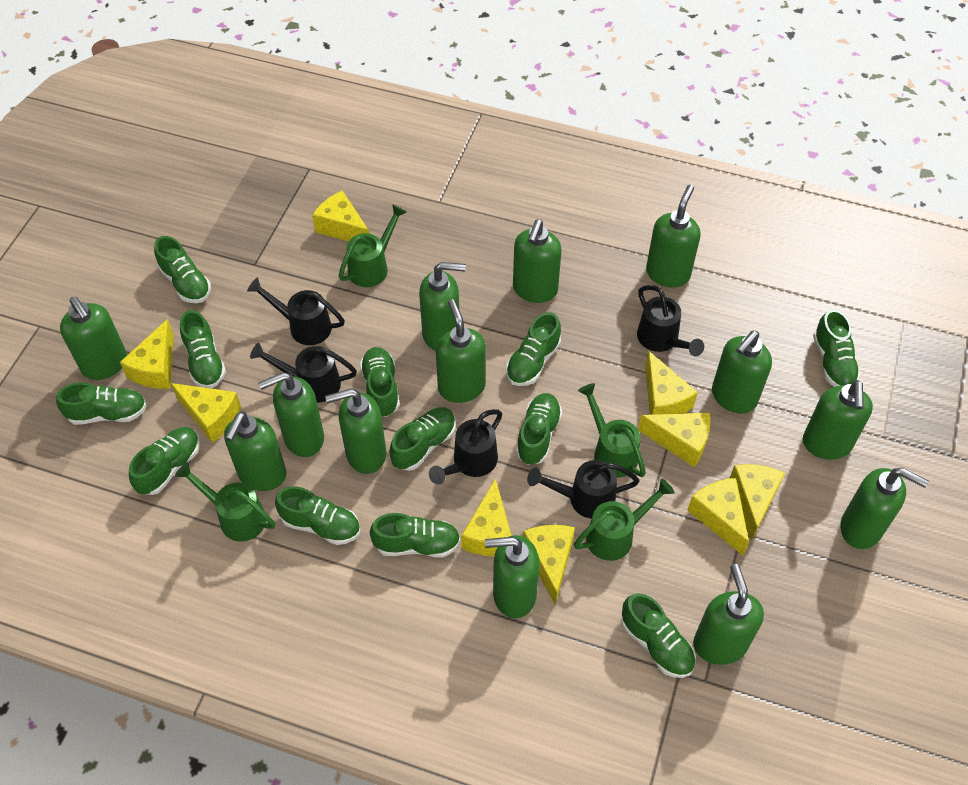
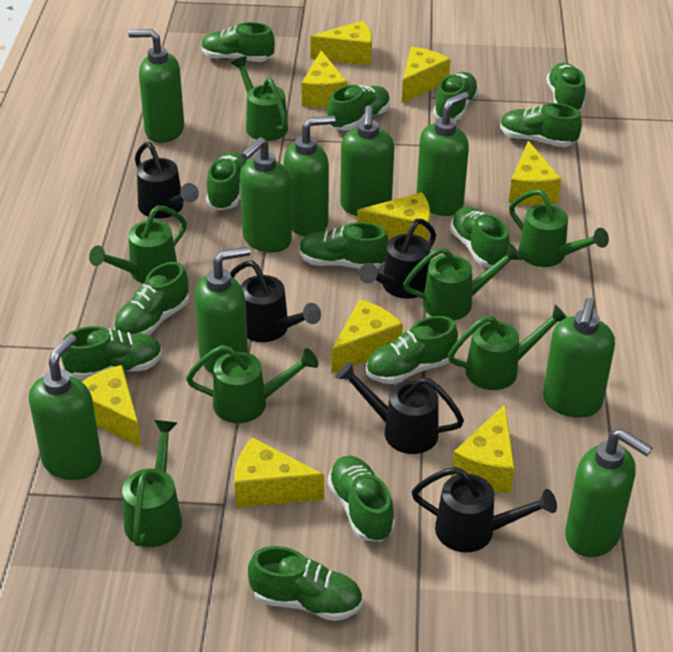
green shoe: [56,383,147,425] [129,427,200,495] [154,236,211,303] [180,310,226,389] [275,486,360,545] [360,347,400,417] [370,513,460,558] [389,407,456,471] [506,312,561,386] [516,393,562,465] [621,593,696,678] [813,309,860,387] = 12 -> [61,326,163,380] [114,262,189,335] [201,22,275,62] [206,152,247,210] [248,546,363,621] [299,222,389,269] [327,85,390,130] [327,456,395,541] [366,316,458,384] [433,72,479,121] [450,207,510,267] [500,103,582,147] [546,63,586,111] = 13
green soap dispenser: [60,297,127,380] [224,412,286,491] [258,372,324,457] [325,389,387,474] [419,262,466,351] [436,299,486,403] [485,535,540,618] [513,219,562,303] [646,185,701,288] [693,564,764,665] [712,331,772,414] [803,380,873,460] [841,468,929,549] = 13 -> [29,334,102,480] [128,29,184,143] [194,246,251,374] [240,137,292,253] [284,116,336,236] [340,106,394,216] [417,92,469,216] [543,298,615,418] [565,429,652,557] = 9
green watering can: [175,462,275,542] [339,204,407,287] [574,479,674,561] [578,383,646,478] = 4 -> [89,205,187,283] [122,420,182,547] [186,345,318,423] [231,56,288,141] [403,243,522,320] [448,305,567,390] [509,189,609,267] = 7

